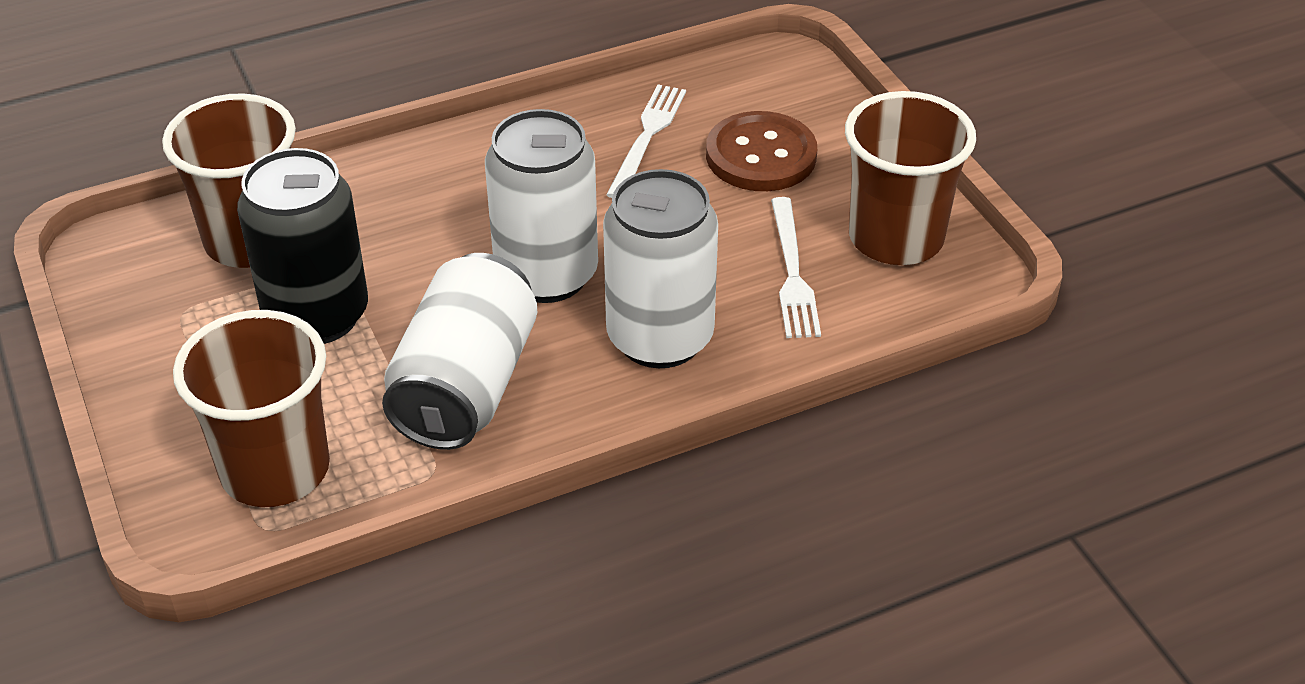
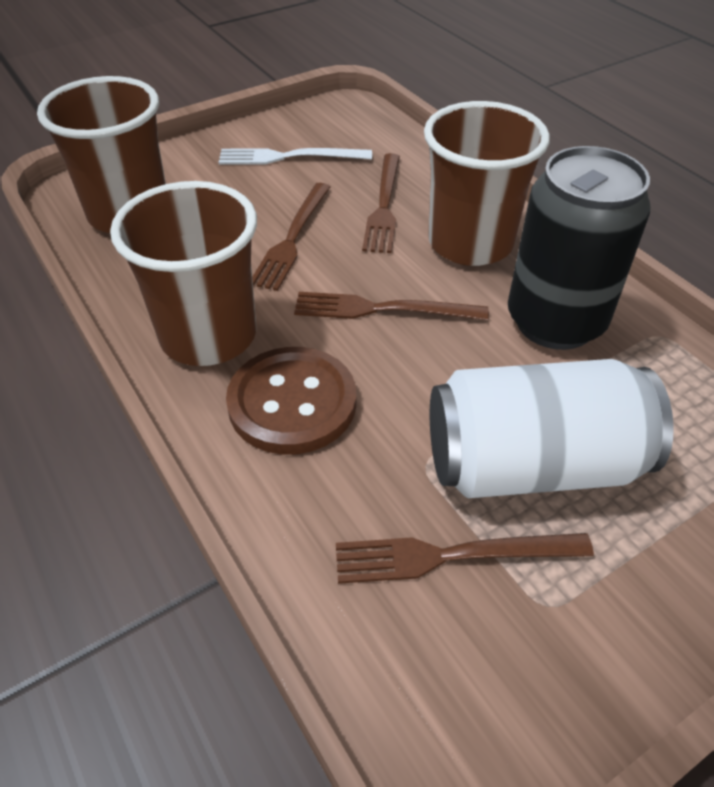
brown fork: none = 0 -> [252,183,330,291] [294,292,489,320] [336,533,594,584] [362,153,400,253] = 4
white can: [382,253,537,450] [485,109,598,303] [603,169,718,368] = 3 -> [430,359,674,498] = 1
white fork: [606,84,686,198] [771,197,821,338] = 2 -> [219,148,372,164] = 1

